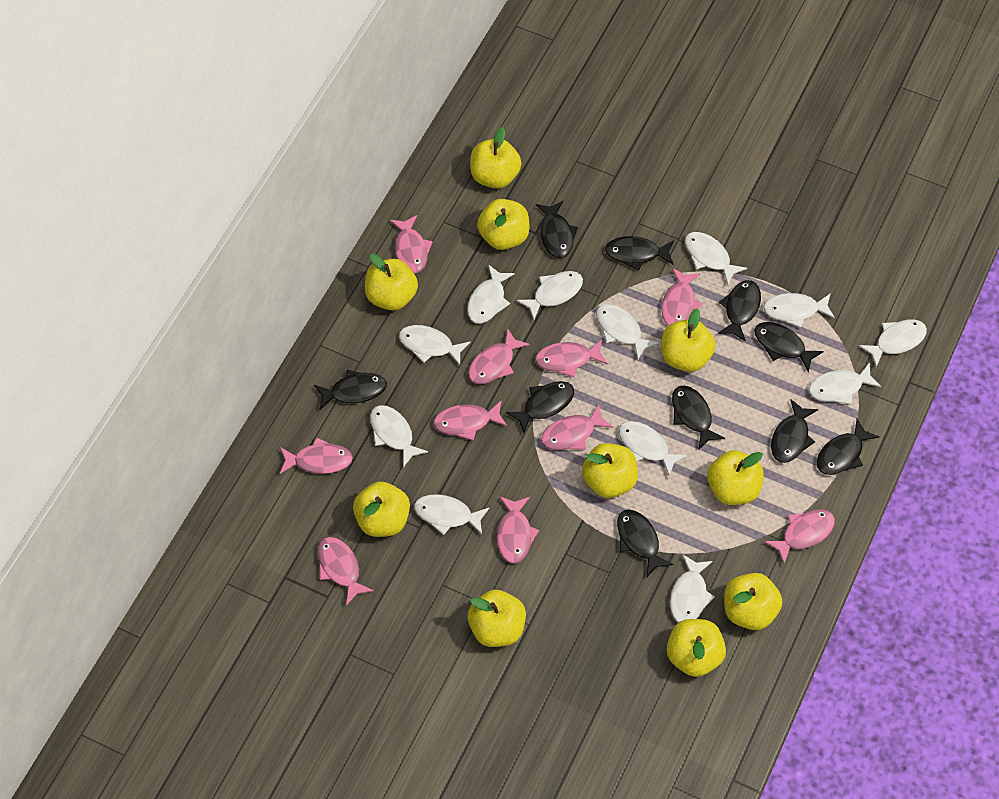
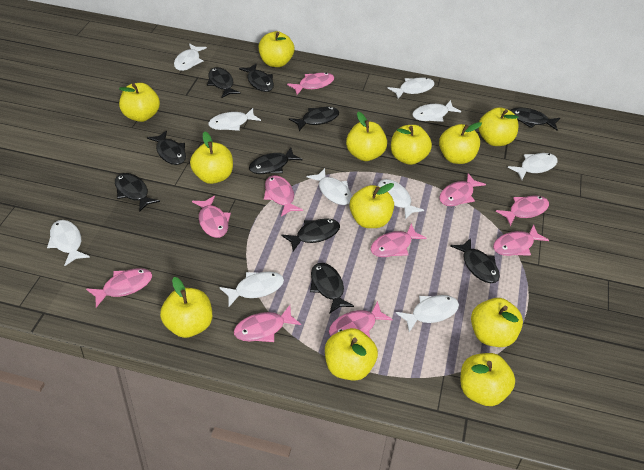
white fish: [370,405,428,467] [399,325,470,365] [414,494,490,535] [467,264,515,324] [517,271,583,320] [596,304,659,359] [618,421,687,476] [670,554,715,623] [685,232,747,285] [763,293,835,328] [809,362,881,405] [859,319,927,367] = 12 -> [47,220,90,266] [174,43,207,71] [208,108,261,131] [219,272,284,307] [306,168,352,205] [378,179,424,219] [387,77,435,99] [396,295,459,332] [412,100,461,122] [508,153,558,180] = 10
yellow apple: [353,482,410,537] [365,254,418,311] [468,590,526,647] [470,127,521,189] [477,199,530,250] [582,443,638,498] [661,308,716,372] [667,619,726,677] [707,450,763,505] [724,573,782,630] = 10 -> [119,83,160,122] [160,277,212,338] [190,131,233,184] [259,31,294,67] [325,328,378,381] [346,112,387,161] [350,183,394,228] [391,125,432,165] [439,122,482,164] [460,353,515,406] [471,298,523,347] [479,107,519,146] = 12

